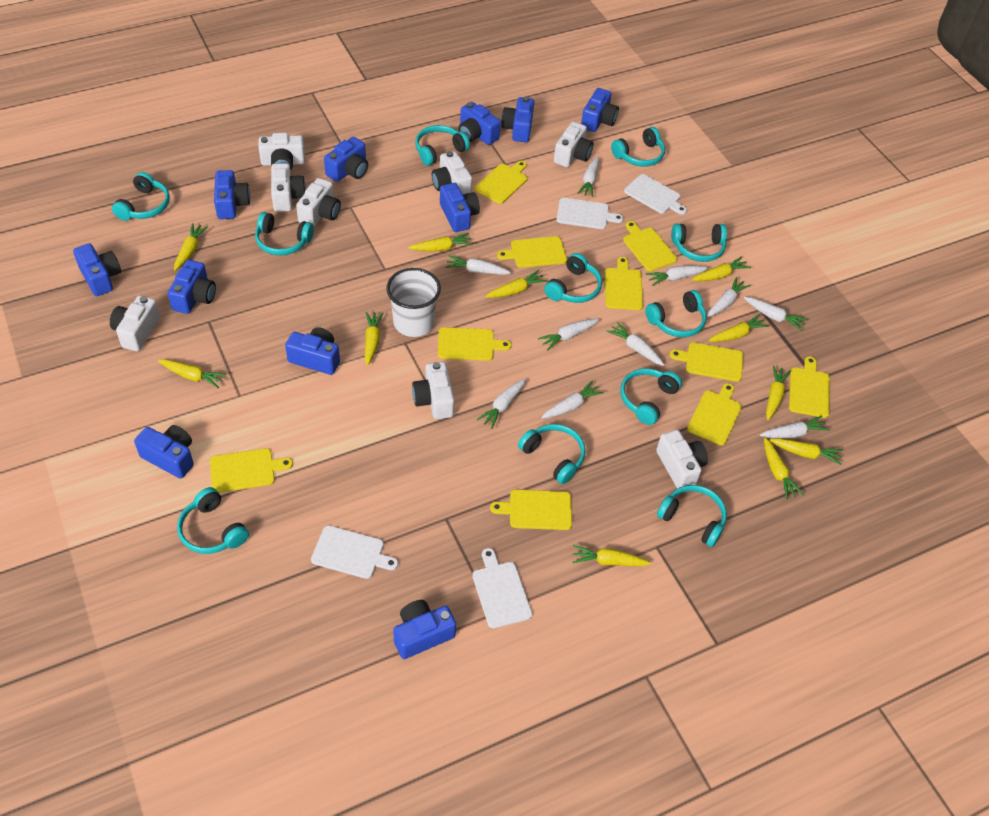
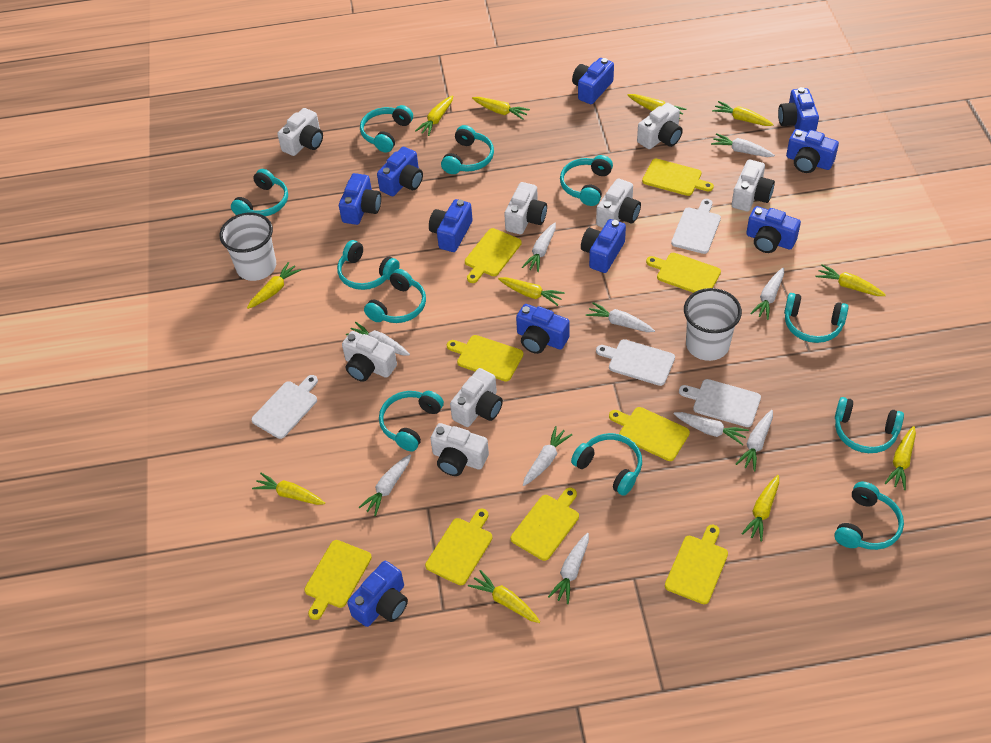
blue camera: [73,243,121,296] [134,425,194,479] [167,260,216,314] [214,170,250,219] [285,327,340,375] [324,137,368,182] [393,600,456,659] [440,183,480,232] [459,102,501,145] [501,96,534,142] [581,88,619,132] = 11 -> [339,173,381,225] [347,561,408,627] [377,147,423,196] [429,199,473,252] [516,304,570,354] [572,58,614,104] [581,219,626,273] [746,206,801,253] [778,87,819,132] [786,129,839,173] = 10
white cup: [386,268,441,337] = 1 -> [220,212,276,281] [684,288,742,361] = 2
yellow cutting board: [210,448,293,493] [438,327,512,361] [475,161,528,204] [490,490,572,530] [497,236,567,268] [605,257,643,310] [623,221,677,271] [669,342,743,382] [687,383,742,445] [789,356,830,418] = 10 -> [304,540,372,620] [425,509,492,585] [447,335,523,381] [465,228,522,283] [511,488,579,561] [609,407,690,461] [642,159,714,196] [646,253,721,293] [665,524,728,604] = 9

